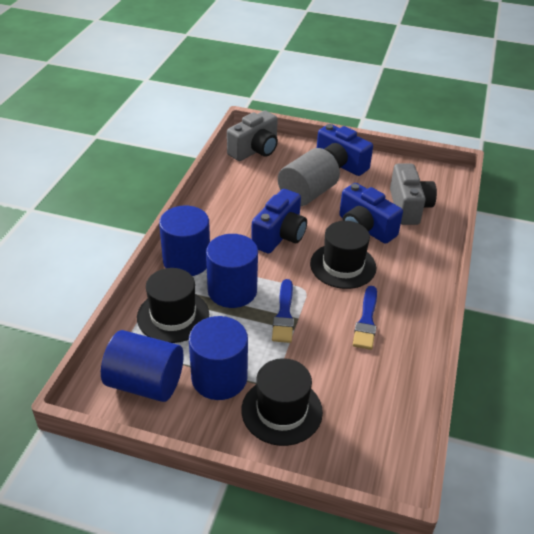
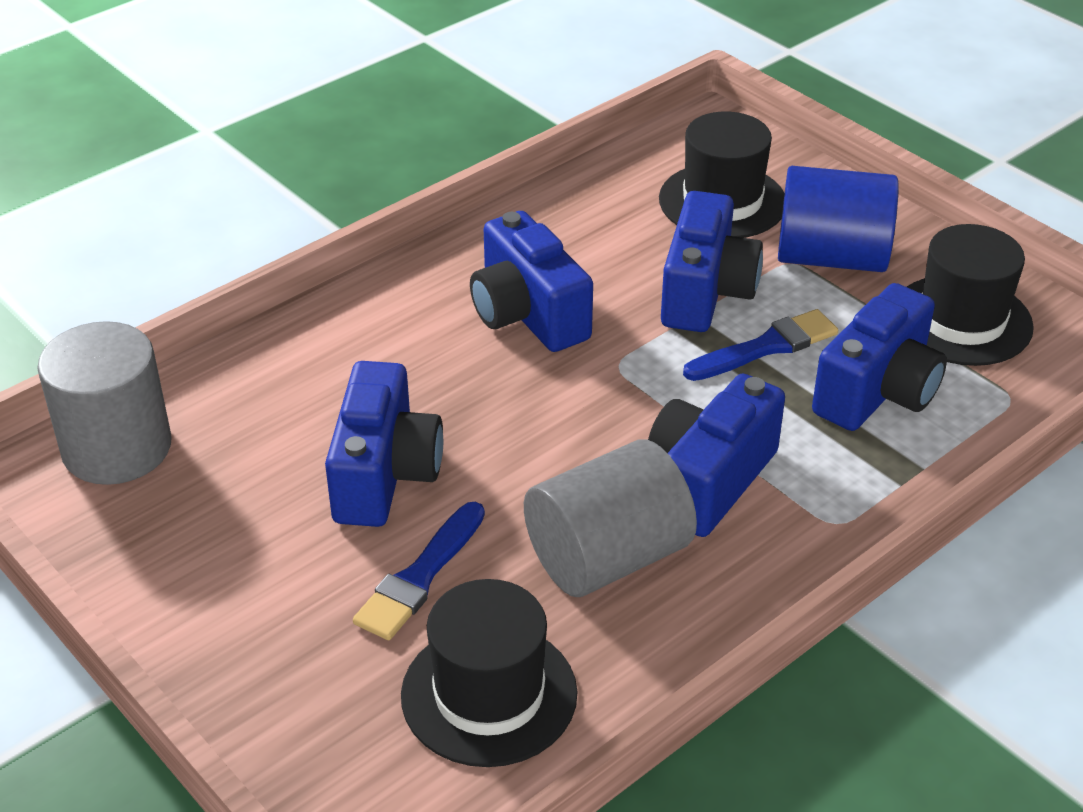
blue camera: [251,189,307,254] [317,124,373,176] [339,183,403,244] = 3 -> [325,361,443,527] [470,211,593,352] [648,374,785,537] [661,191,763,332] [812,283,947,431] = 5
blue cylinder: [101,330,184,402] [159,206,210,276] [189,316,248,400] [206,234,258,308] = 4 -> [778,166,899,272] = 1
grey camera: [227,110,278,161] [390,164,437,225] = 2 -> none = 0
grey cylinder: [278,148,340,206] = 1 -> [37,321,172,485] [524,440,697,597] = 2

